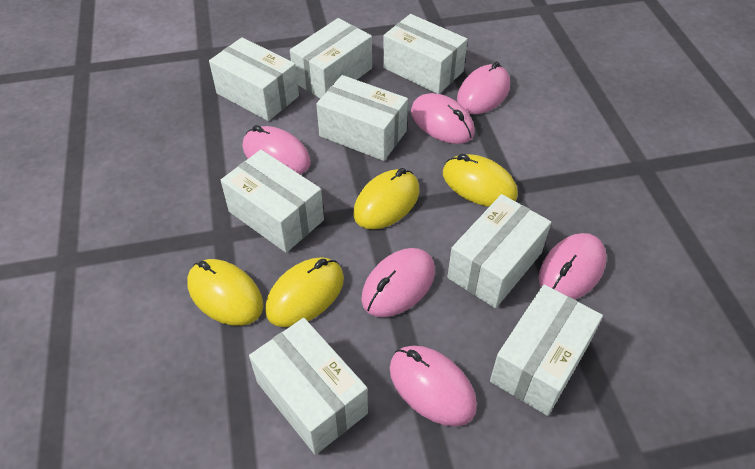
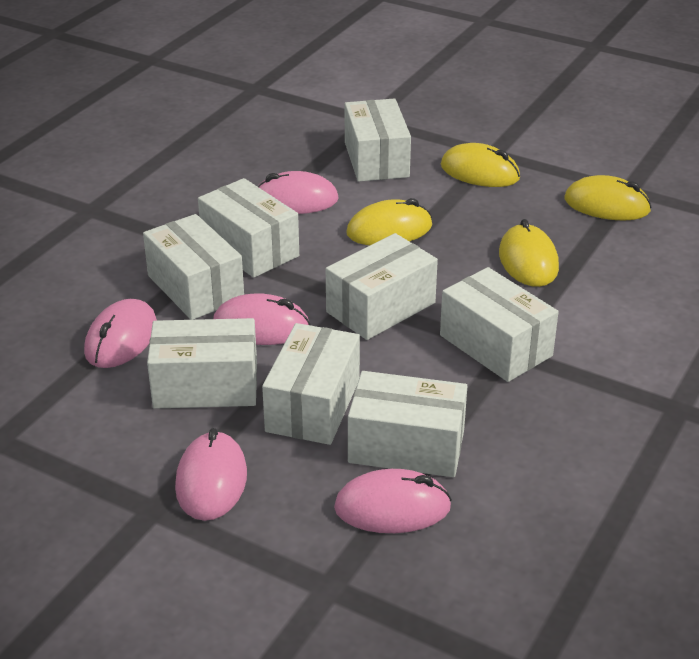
pink mouse: [243,125,311,174] [361,248,435,317] [390,346,477,426] [411,93,475,144] [457,61,510,114] [539,233,607,299] = 6 -> [84,299,157,368] [175,428,247,521] [213,293,310,345] [257,171,339,214] [334,469,452,533] = 5

